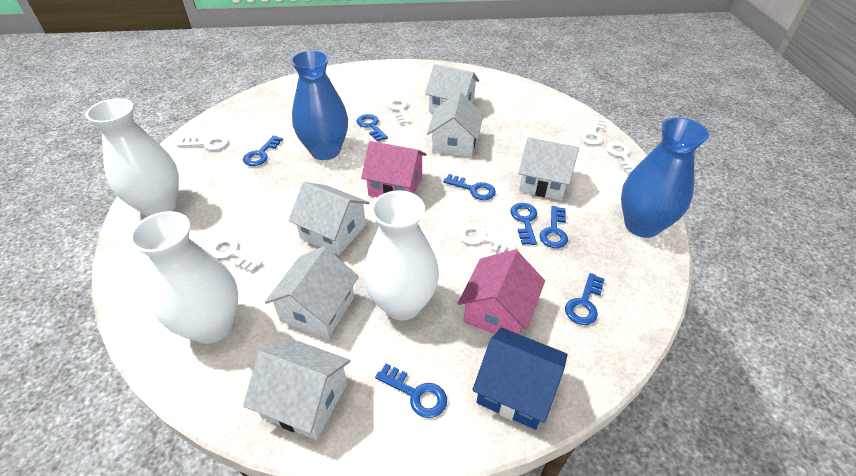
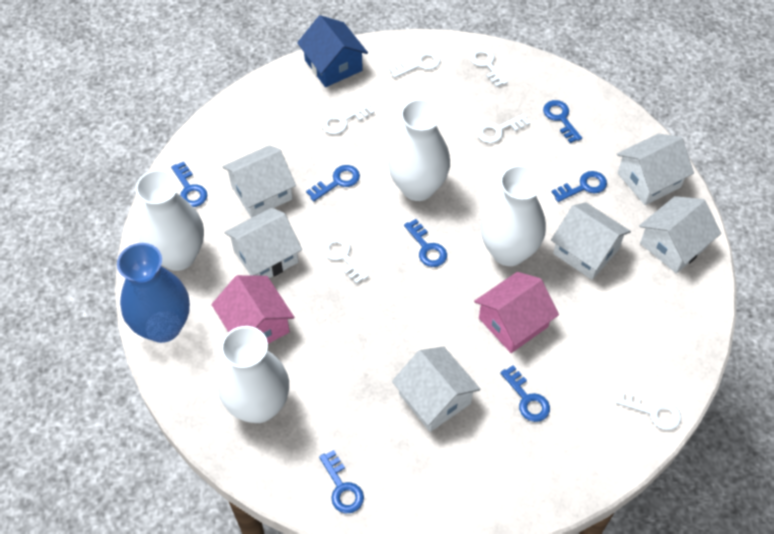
blue vase: [291,50,348,160] [621,117,709,238] = 2 -> [117,243,190,343] = 1
white vase: [85,98,179,216] [129,211,238,344] [363,190,439,320] = 3 -> [135,169,204,271] [218,326,289,423] [388,99,450,201] [481,165,546,266] = 4

